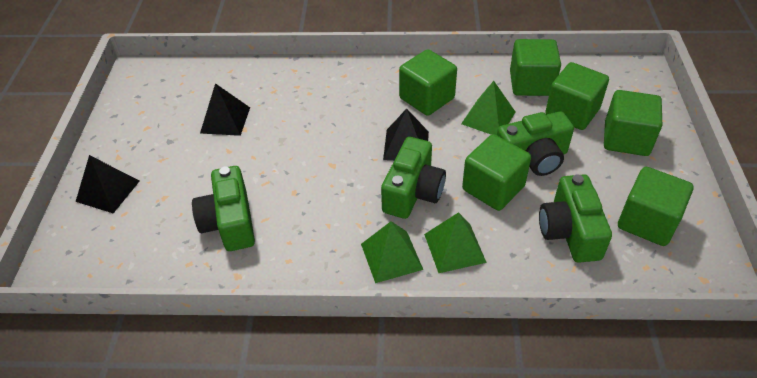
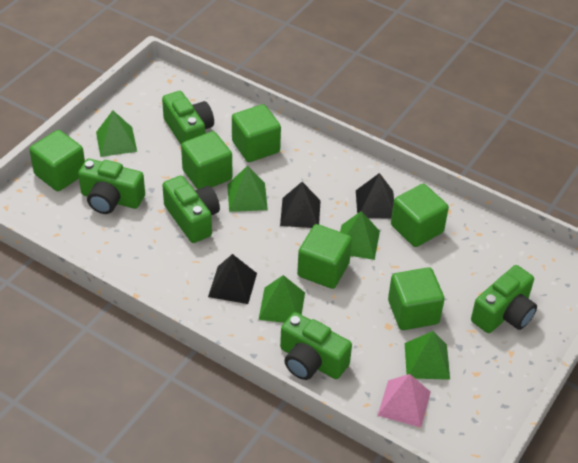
green camera: [192,166,255,251] [381,137,446,219] [497,111,574,176] [539,174,612,263] = 4 -> [78,159,145,214] [162,91,214,144] [162,176,220,243] [280,312,352,380] [471,265,537,333] = 5
green pyramid: [361,221,423,283] [424,212,487,273] [461,81,515,135] = 3 -> [96,110,137,157] [227,166,268,212] [259,275,305,323] [340,211,380,260] [405,331,450,380] = 5
pink pyramid: none = 0 -> [378,374,431,427] = 1

